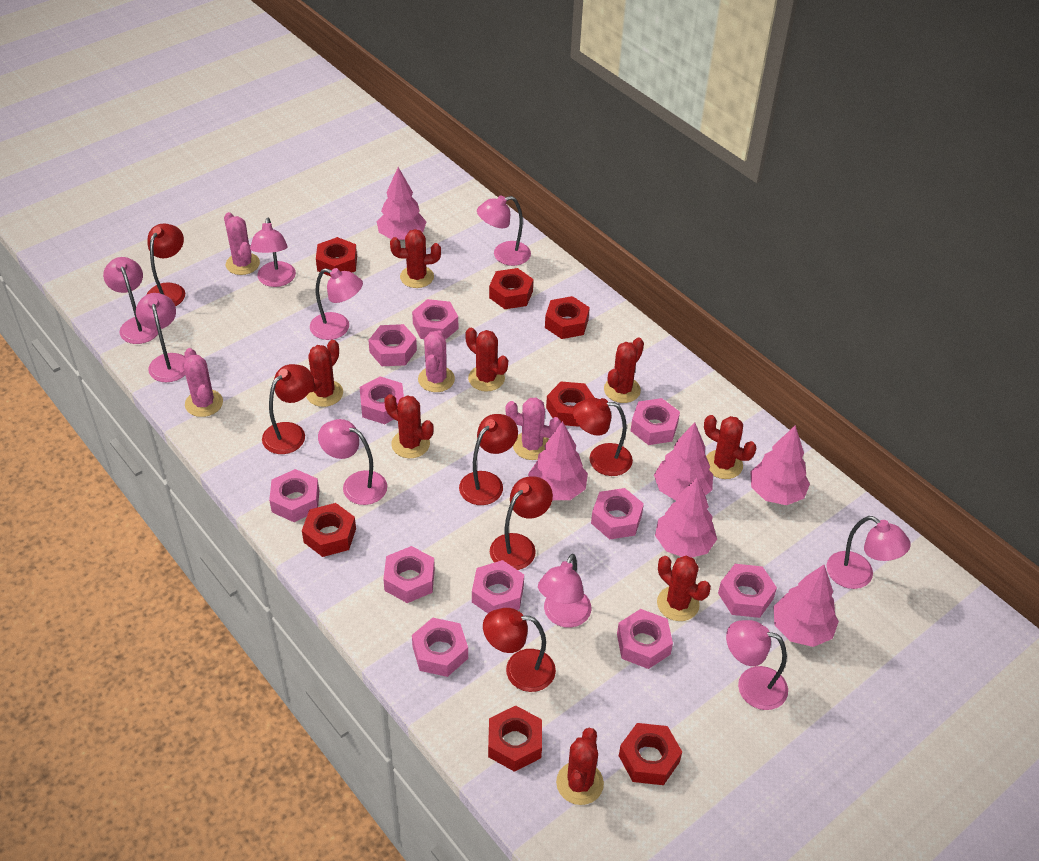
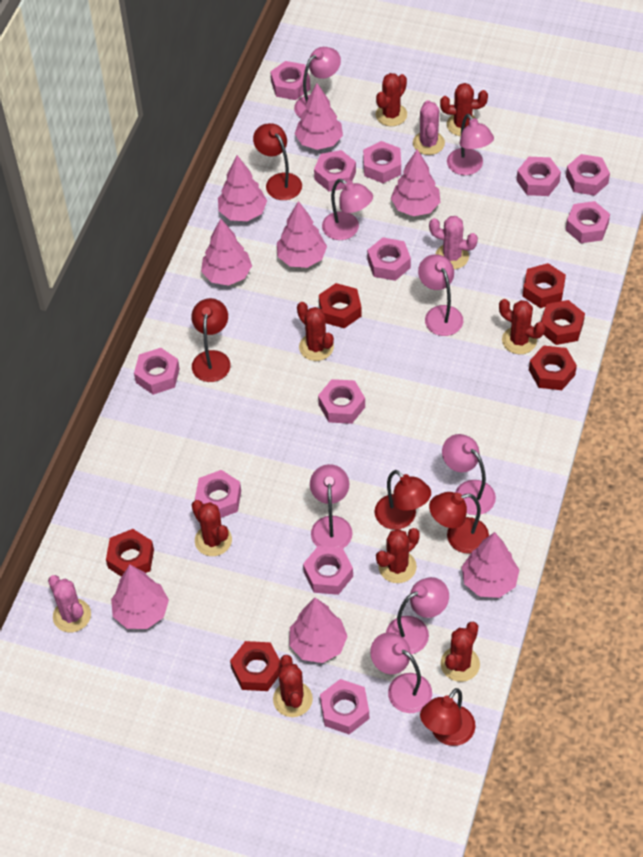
pink cactus: [184,348,223,417] [224,212,260,275] [418,330,455,392] [505,397,561,460] = 4 -> [48,575,91,632] [413,100,445,155] [429,216,478,269] = 3
pink lamp: [103,257,158,344] [136,293,185,382] [250,218,296,287] [310,268,363,340] [318,419,387,505] [477,196,531,266] [538,554,591,628] [726,620,788,710] [826,516,911,589] = 9 -> [294,47,341,117] [310,464,352,548] [322,179,373,240] [370,632,432,713] [386,577,449,654] [418,254,463,336] [442,434,496,515] [447,114,494,175] = 8
pink nut: [269,469,319,522] [360,376,404,424] [368,324,417,366] [383,546,435,603] [412,299,458,340] [412,618,468,677] [472,560,524,613] [591,488,644,540] [617,609,673,669] [631,398,680,445] [718,564,777,618] = 11 -> [134,348,180,395] [195,470,241,518] [270,61,311,100] [303,546,353,595] [314,150,356,192] [318,379,365,424] [320,679,369,734] [363,141,401,183] [367,237,411,281] [517,157,561,196] [566,154,610,196] [566,201,610,243] = 12
pink tree: [377,167,427,240] [528,421,588,500] [654,423,713,500] [655,478,717,558] [750,425,810,505] [773,565,839,647] = 6 -> [111,564,169,629] [201,218,252,286] [218,155,267,221] [277,201,327,268] [289,598,348,663] [295,83,343,150] [391,149,441,216] [462,532,519,598] = 8
red lamp: [147,223,185,306] [262,364,313,454] [459,414,518,505] [483,608,556,692] [490,476,553,570] [573,398,633,476] = 6 -> [191,298,231,382] [253,123,302,200] [374,470,431,530] [420,688,476,746] [429,492,489,554] = 5
red nut: [302,503,356,557] [316,237,357,277] [488,706,542,772] [489,268,533,309] [545,296,590,339] [546,382,595,427] [619,723,682,785] = 7 -> [106,529,154,577] [230,641,281,691] [319,283,362,328] [523,263,566,308] [529,345,577,390] [541,300,585,345] = 6

